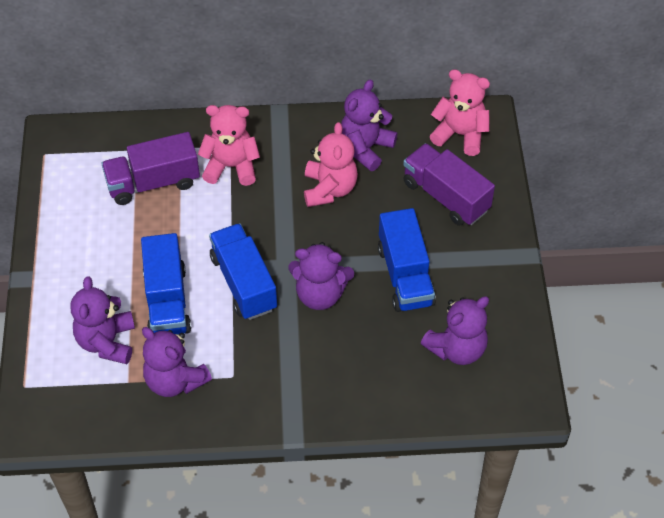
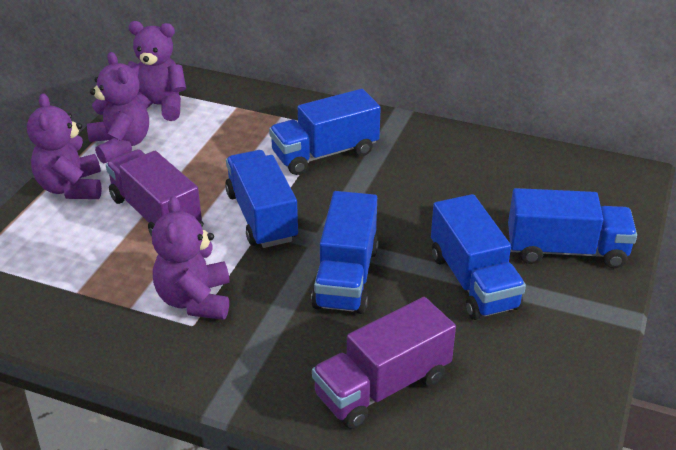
blue truck: [141,233,191,335] [209,223,277,320] [378,208,436,312] = 3 -> [225,150,298,248] [269,89,381,175] [311,191,379,314] [431,194,526,320] [508,188,637,268] = 5
pink teddy bear: [198,105,260,186] [304,122,358,207] [430,69,490,156] = 3 -> none = 0
purple teddy bear: [70,276,135,364] [142,327,212,397] [288,242,354,310] [341,80,397,171] [421,296,489,365] = 5 -> [27,93,102,199] [87,52,149,164] [127,21,186,121] [152,196,230,320] = 4

